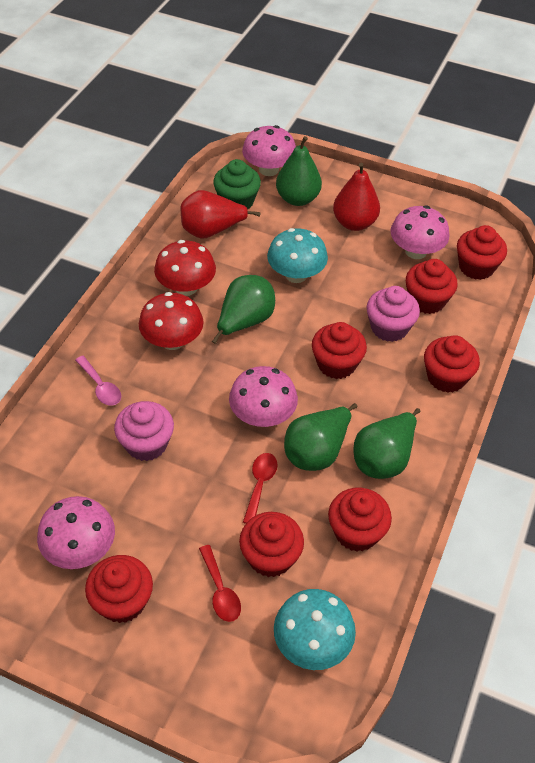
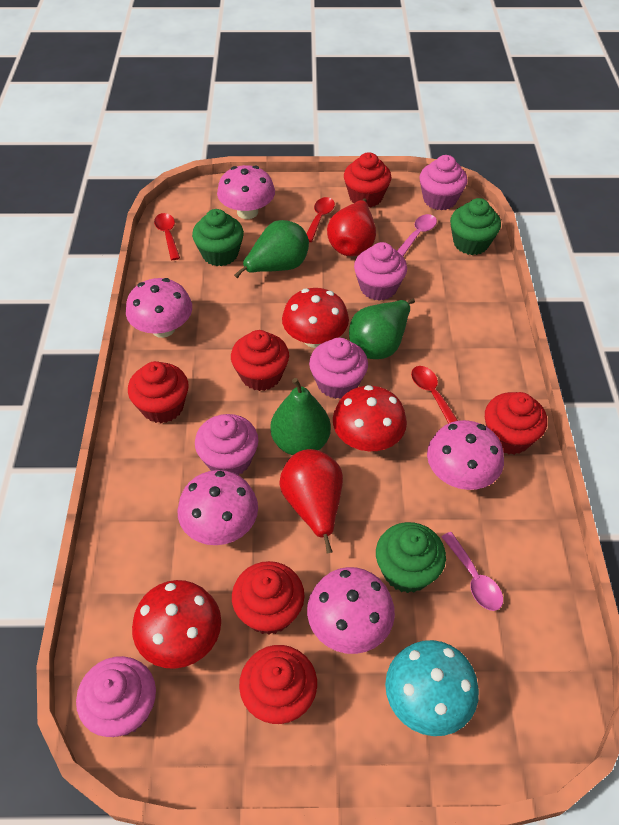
green cupcake: [213,159,261,209] = 1 -> [192,209,244,266] [376,522,446,593] [450,198,501,255] = 3
green pear: [212,275,275,344] [276,136,322,206] [284,403,357,471] [353,408,421,479] = 4 -> [234,220,309,279] [270,378,331,455] [349,298,415,359] = 3
pink cupcake: [114,401,174,461] [367,286,420,342] = 2 -> [76,656,156,737] [195,414,258,475] [309,338,368,399] [354,242,407,301] [419,155,468,210] = 5
pink mushroom: [37,496,115,569] [229,366,298,427] [242,125,296,176] [390,206,449,259] = 4 -> [126,278,192,338] [177,470,258,545] [217,165,275,219] [307,567,395,654] [427,420,504,490] = 5
pink spoon: [75,356,121,406] = 1 -> [397,214,437,256] [442,532,503,611] = 2
red cupcake: [85,555,153,623] [239,512,304,577] [312,322,367,379] [328,488,392,552] [406,259,457,314] [424,335,480,393] [457,225,507,280] = 7 -> [128,361,189,423] [231,330,289,391] [232,561,305,635] [239,645,317,724] [344,152,391,207] [485,392,547,455] = 6
red mushroom: [139,292,204,350] [154,240,216,296] = 2 -> [132,580,221,669] [282,288,349,348] [333,385,407,451] = 3
red spoon: [199,545,241,622] [243,453,278,524] = 2 -> [154,213,180,260] [307,197,335,242] [411,366,458,424] = 3
turquoise mushroom: [267,228,328,283] [274,589,356,670] = 2 -> [385,640,479,736] = 1

